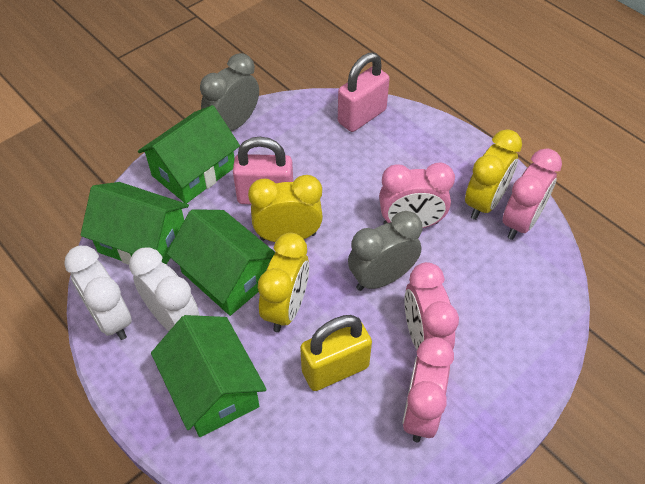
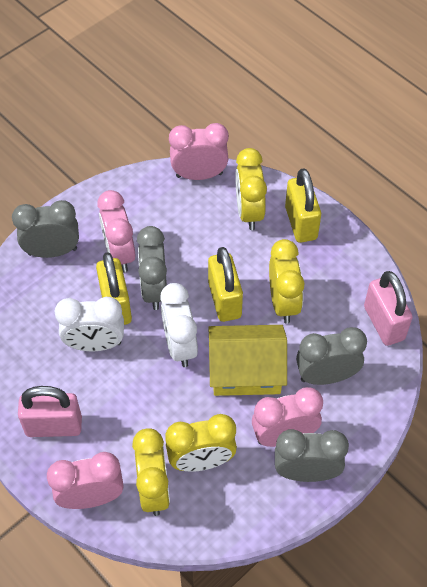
green house: [80,182,189,265] [138,105,240,204] [151,315,267,437] [167,209,276,316] = 4 -> none = 0
grey clock: [200,53,259,131] [348,211,422,291] = 2 -> [12,200,79,258] [137,226,167,310] [275,429,349,482] [296,327,367,385] = 4
yellow clock: [248,175,323,242] [258,233,309,332] [465,129,522,220] = 3 -> [132,428,170,516] [165,414,237,472] [235,148,267,230] [269,239,305,323] = 4
yellow house: none = 0 -> [208,325,287,396] = 1
yellow padlock: [300,315,372,391] = 1 -> [96,252,132,325] [208,247,243,322] [285,169,321,243] = 3

